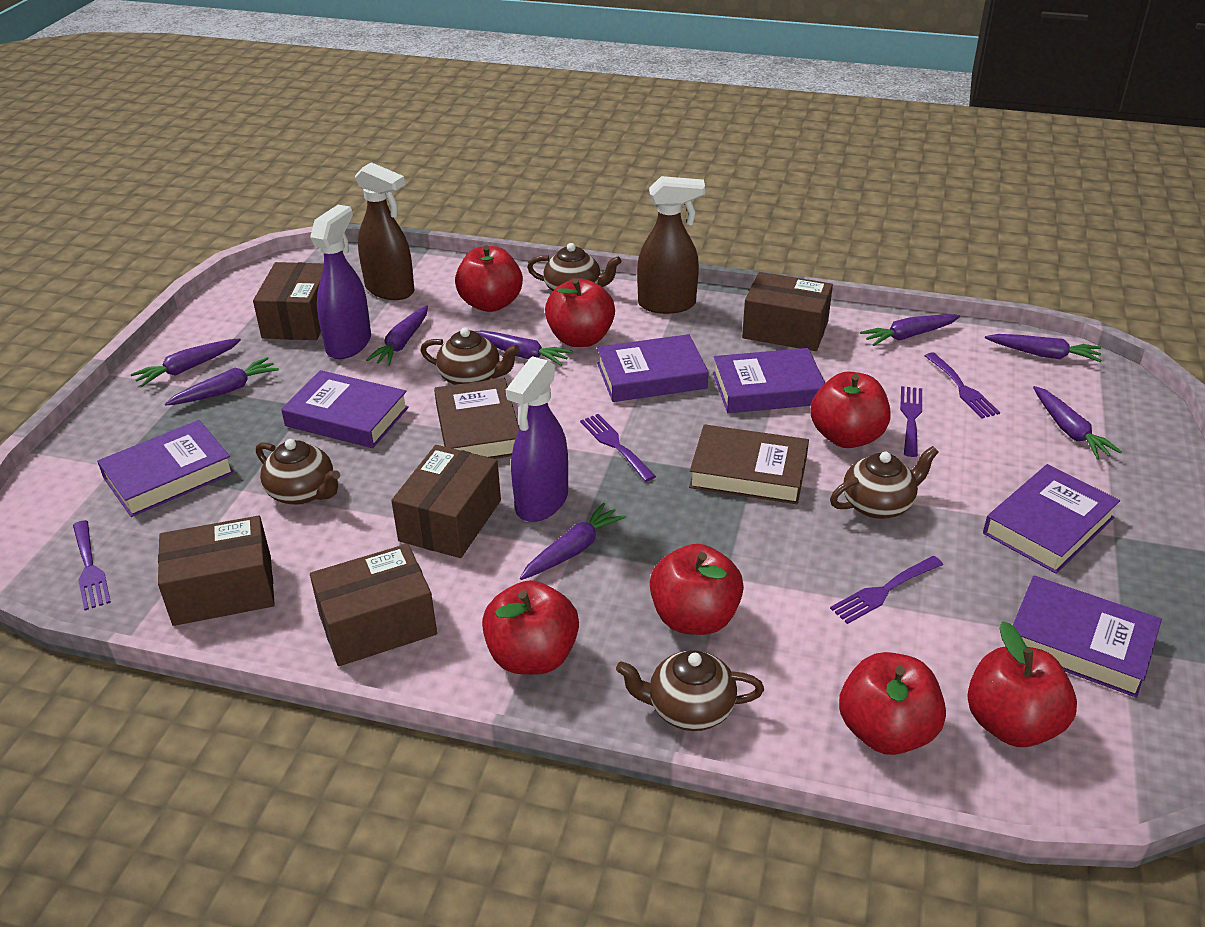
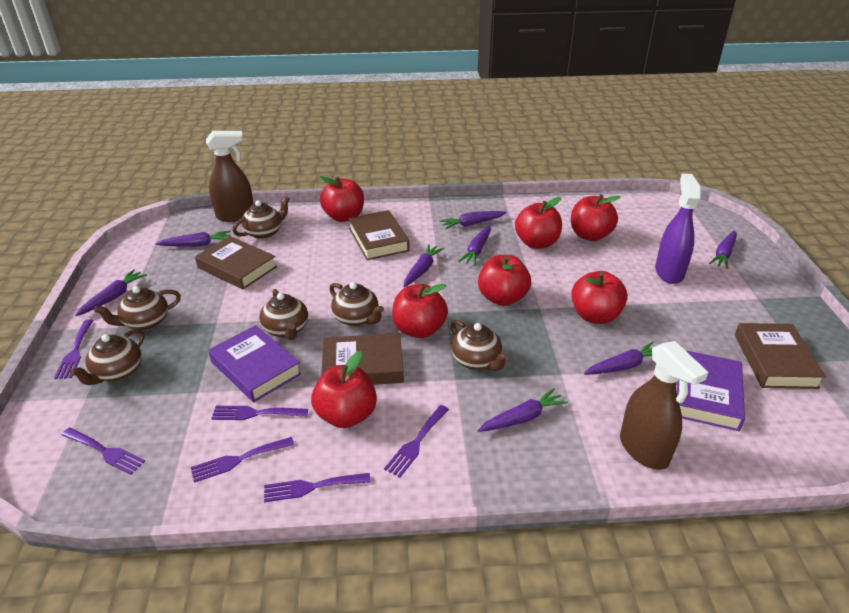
brown book: [434,378,519,459] [689,424,809,504] = 2 -> [195,236,277,290] [321,333,404,385] [348,210,409,260] [735,323,826,389] = 4
brown box: [158,516,275,626] [253,262,324,340] [310,544,437,666] [391,445,501,558] [742,272,833,351] = 5 -> none = 0
brown teapot: [256,439,340,505] [420,328,520,385] [527,243,622,291] [616,650,764,731] [830,446,939,519] = 5 -> [70,328,144,385] [94,286,181,330] [233,196,290,239] [259,289,308,340] [329,282,384,326] [451,320,509,371] = 6
purple book: [97,420,234,517] [281,370,409,448] [597,334,708,402] [713,348,825,413] [983,464,1120,574] [1013,575,1162,698] = 6 -> [208,325,302,402] [677,350,745,431] = 2
purple fork: [73,520,111,611] [580,414,656,482] [830,556,943,624] [900,386,922,457] [925,353,1000,418] = 5 -> [54,319,93,379] [62,428,145,475] [191,437,294,483] [211,406,308,420] [264,473,371,502] [384,405,449,478] = 6
purple spray bottle: [310,205,371,359] [506,356,568,522] = 2 -> [655,174,701,284] = 1

